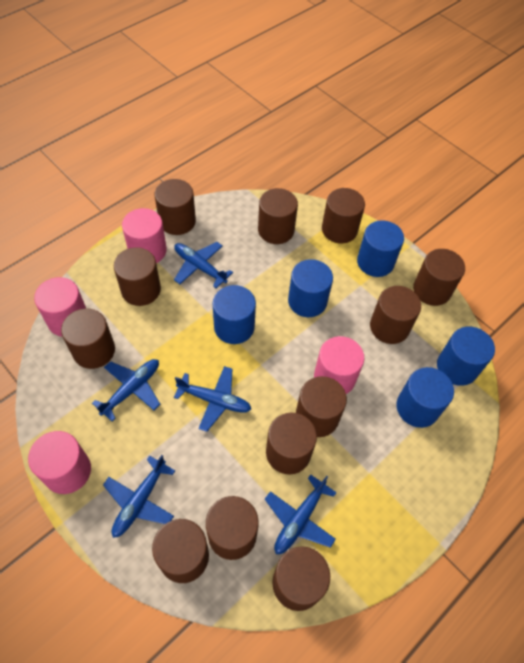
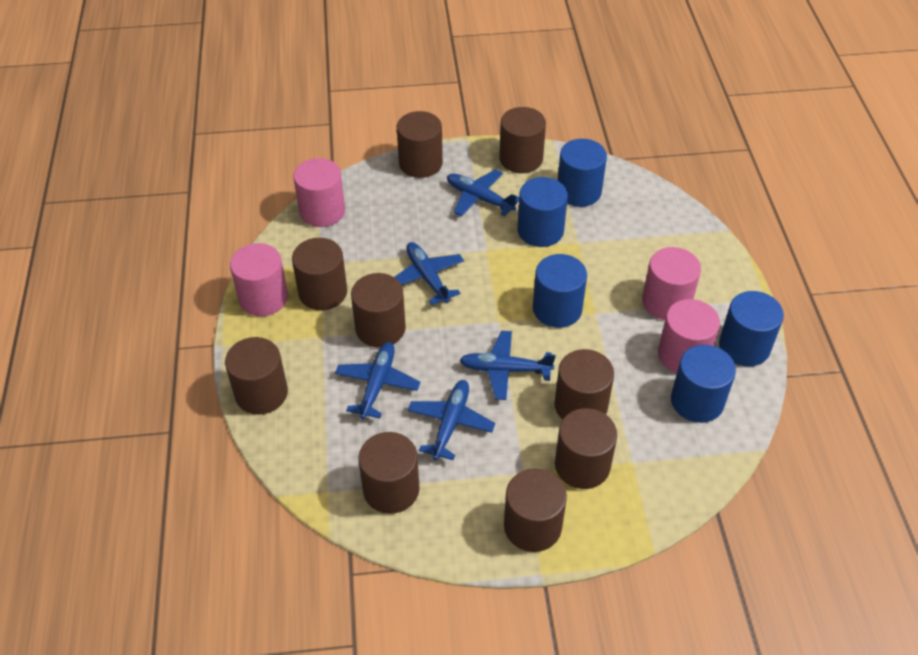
brown cylinder: [61,308,115,369] [114,247,161,306] [152,519,209,583] [155,179,196,235] [206,496,259,560] [258,188,298,244] [266,413,317,475] [272,546,330,611] [296,376,347,437] [322,188,365,244] [370,286,421,344] [413,249,465,306] = 12 -> [225,337,288,415] [292,238,347,311] [351,273,406,348] [358,432,420,514] [397,111,443,178] [499,107,546,173] [504,469,567,552] [554,349,614,420] [555,408,617,489] = 9

